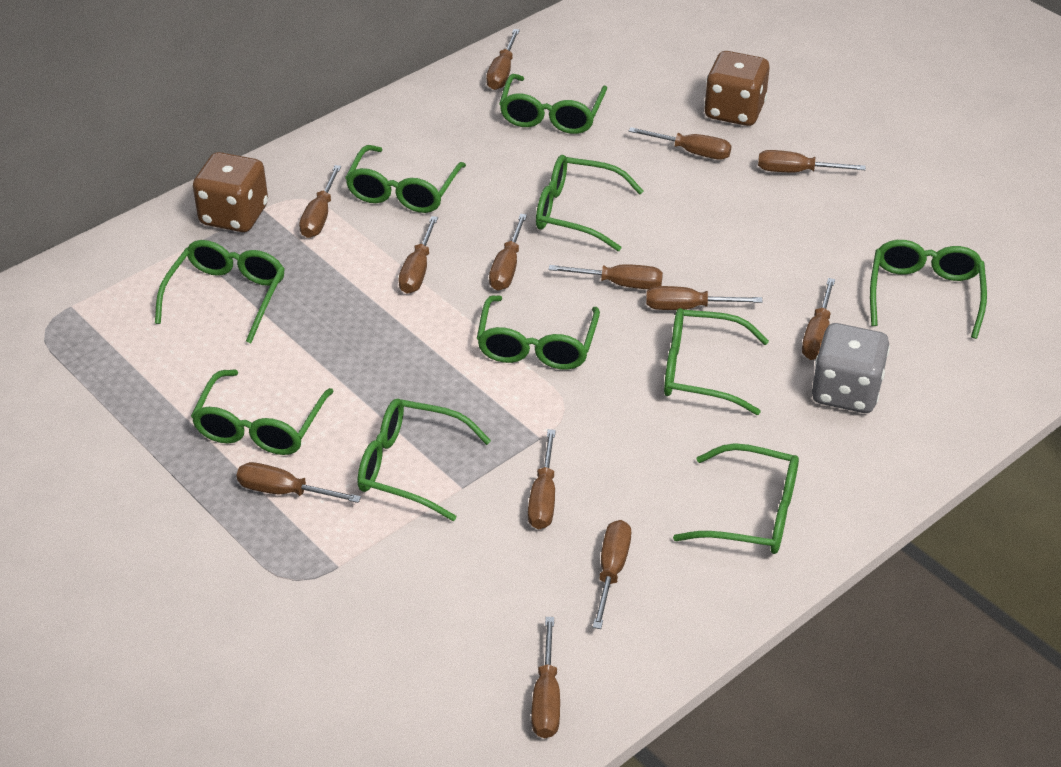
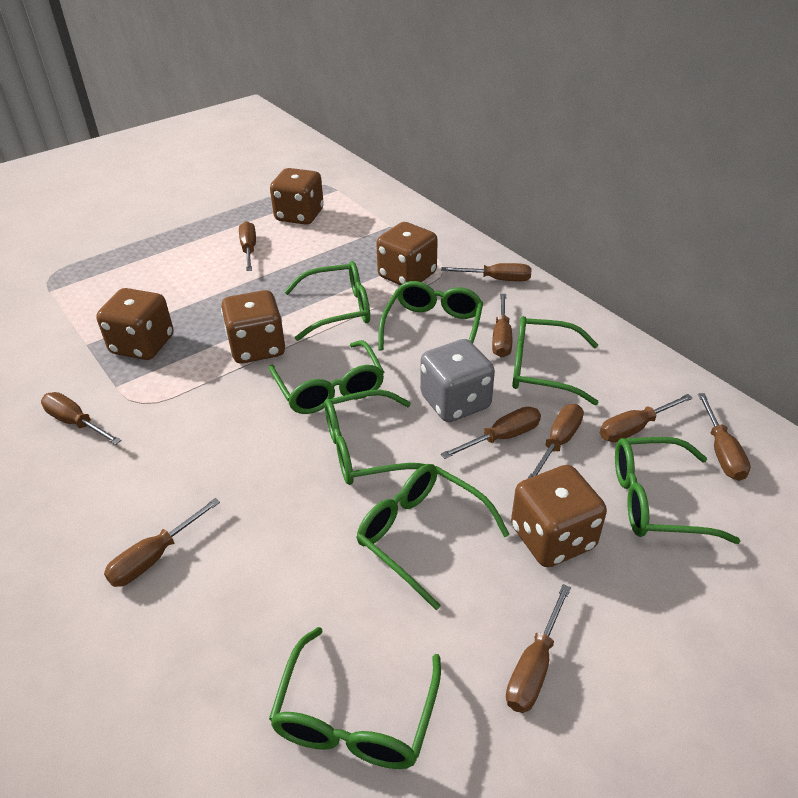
brown dice: [193,152,268,232] [704,51,770,126] = 2 -> [96,288,173,360] [221,290,285,363] [270,168,324,225] [376,222,438,285] [511,465,607,567] = 5
brown screwdriver: [237,462,361,503] [299,165,341,238] [398,216,438,294] [486,29,520,90] [489,214,527,291] [528,429,556,529] [531,617,560,738] [548,264,663,289] [593,520,631,629] [629,127,732,160] [646,286,763,310] [758,150,866,172] [802,278,835,360] = 13 -> [41,392,122,445] [104,498,220,587] [239,221,256,271] [441,263,531,281] [441,407,541,459] [492,294,512,358] [506,584,571,713] [527,404,584,479] [600,394,693,442] [698,393,751,481] = 10
green glasses: [155,240,285,343] [191,369,334,455] [345,145,466,213] [358,399,491,521] [477,295,600,370] [499,74,607,134] [536,155,643,251] [664,308,769,415] [673,443,799,554] [870,240,987,339] = 10 -> [269,340,384,414] [269,627,441,769] [284,261,370,341] [324,389,426,485] [356,464,510,610] [378,281,483,351] [512,316,599,405] [615,437,740,544] = 8

